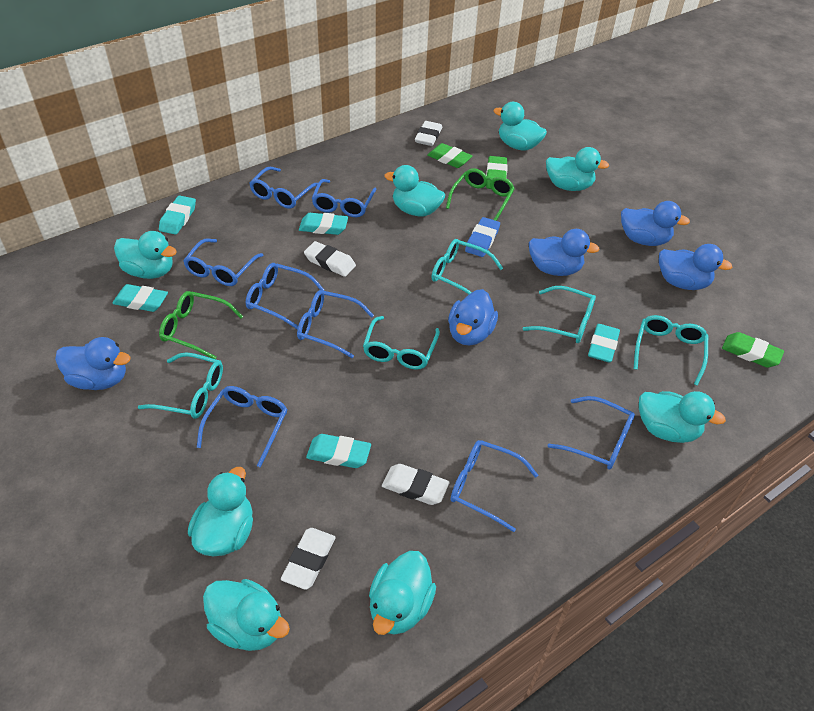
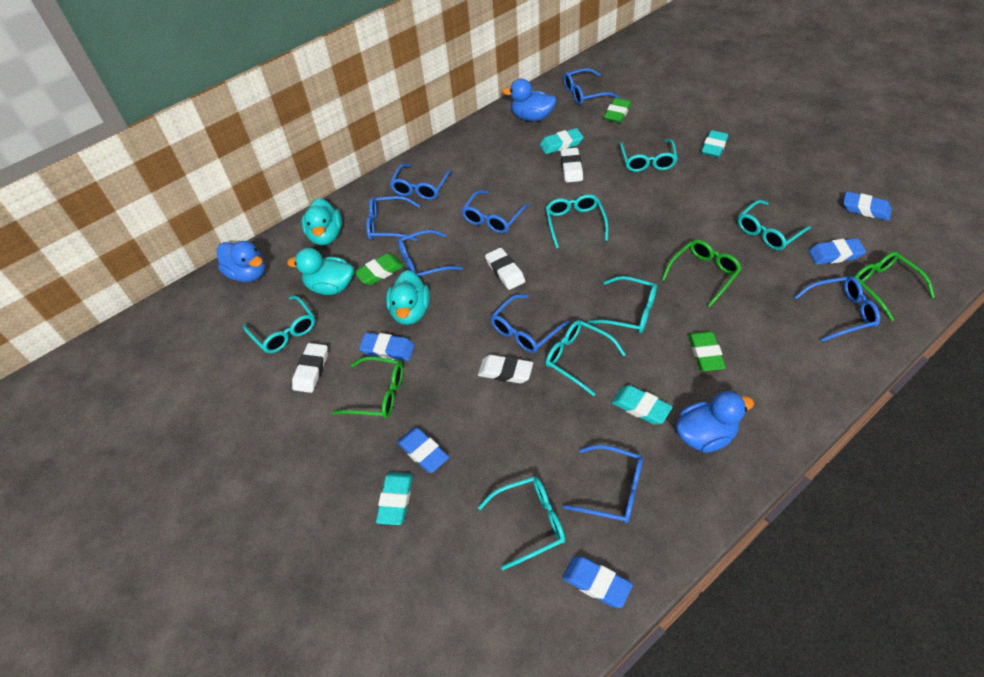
blue duck: [55,337,131,390] [448,289,498,346] [529,229,600,276] [621,201,690,246] [659,244,732,290] = 5 -> [217,241,265,282] [502,78,557,121] [676,391,754,453] = 3
blue eraser: [465,217,500,257] = 1 -> [359,333,415,361] [397,428,449,473] [562,556,633,608] [809,238,866,265] [843,191,892,221] = 5
green glasses: [159,291,243,359] [446,168,515,221] = 2 -> [332,356,403,418] [661,240,742,307] [854,252,935,321] = 3
turquoise duck: [114,231,177,279] [188,467,253,556] [203,579,290,651] [369,551,436,635] [384,165,445,216] [494,102,547,151] [546,147,609,191] [639,391,726,443] = 8 -> [287,248,354,295] [301,198,342,245] [386,270,430,325] = 3
turquoise eraser: [112,284,168,312] [159,195,196,235] [299,213,348,235] [306,434,371,468] [588,324,620,363] = 5 -> [376,472,413,525] [540,128,583,154] [612,385,672,425] [701,130,728,157] = 4
turquoise glasses: [138,352,223,419] [363,316,440,370] [432,239,503,295] [522,286,596,343] [634,315,708,386] = 5 -> [243,296,315,353] [478,476,565,570] [545,320,626,396] [546,194,608,249] [588,276,657,333] [620,139,678,172] [738,200,811,250] = 7

